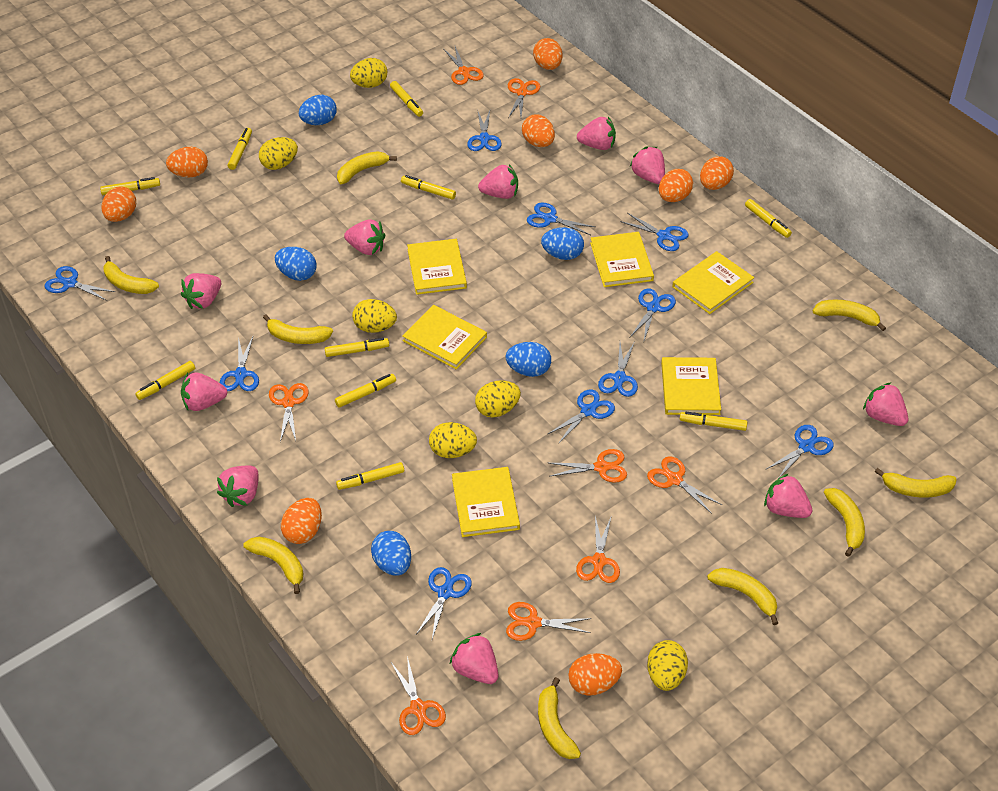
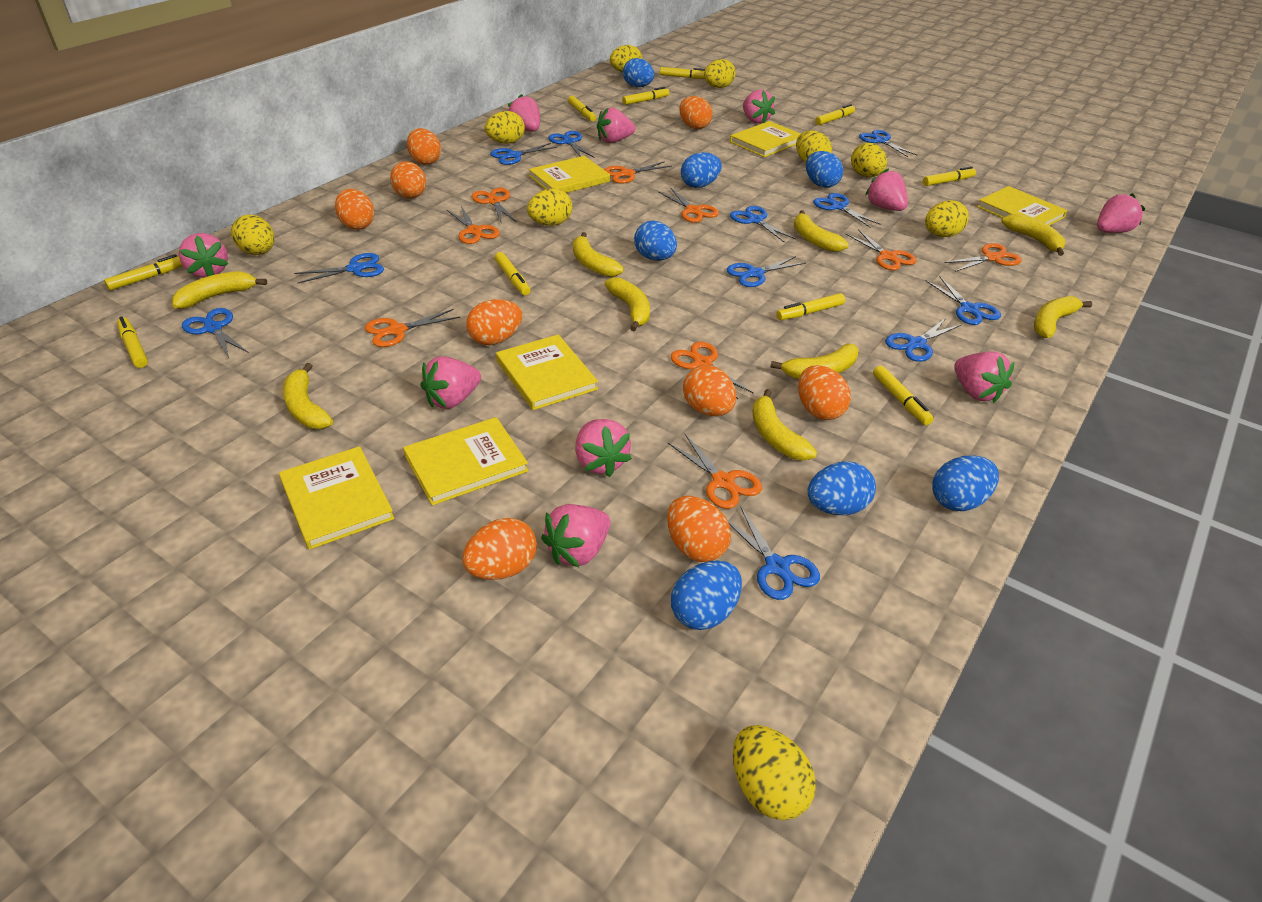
blue egg: [275,247,316,281] [299,95,337,125] [371,531,411,576] [505,342,551,377] [541,227,584,260] = 5 -> [623,58,654,87] [634,221,677,261] [671,561,742,630] [681,152,722,188] [806,151,843,188] [808,461,876,515] [933,456,999,511] = 7
blue scissors: [44,266,115,301] [220,336,259,391] [416,567,472,639] [467,110,502,151] [527,203,595,235] [548,389,615,444] [598,341,638,397] [620,213,689,251] [630,289,676,340] [765,425,834,479] = 10 -> [182,308,249,358] [294,253,384,284] [490,143,558,165] [548,131,594,157] [726,256,806,287] [727,506,820,600] [730,206,796,243] [813,193,881,228] [859,130,917,157] [885,318,962,362] [926,277,1001,325] = 11
orange egg: [102,186,136,222] [166,147,208,178] [281,498,322,544] [522,115,555,147] [533,38,563,70] [568,653,622,696] [659,169,693,202] [700,156,734,190] = 8 -> [335,189,374,230] [390,162,426,198] [407,128,441,164] [463,518,537,580] [466,299,522,345] [667,496,731,562] [679,96,713,129] [683,365,736,416] [798,365,851,420] = 9
orange scissors: [269,383,309,442] [390,656,446,735] [444,46,484,85] [506,602,592,641] [508,78,540,118] [549,449,627,483] [576,515,620,583] [647,457,722,514] = 8 -> [365,309,460,347] [446,206,500,244] [471,188,517,224] [604,161,672,184] [659,187,719,223] [668,434,762,509] [671,342,753,399] [846,229,917,270] [944,243,1022,272] = 9
yellow egg: [259,137,298,170] [350,58,387,88] [352,299,397,333] [429,422,477,458] [475,381,521,418] [647,640,688,691] = 6 -> [231,214,274,255] [485,111,525,144] [527,188,572,226] [610,45,642,73] [704,59,735,88] [733,725,816,820] [796,130,832,163] [851,143,887,177] [925,200,969,237] = 9

